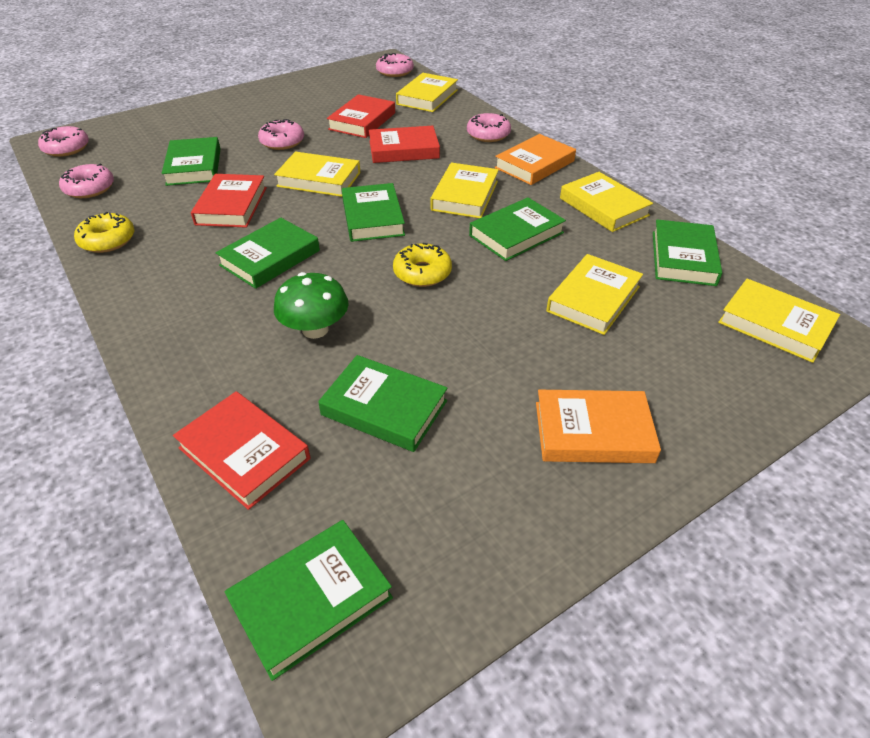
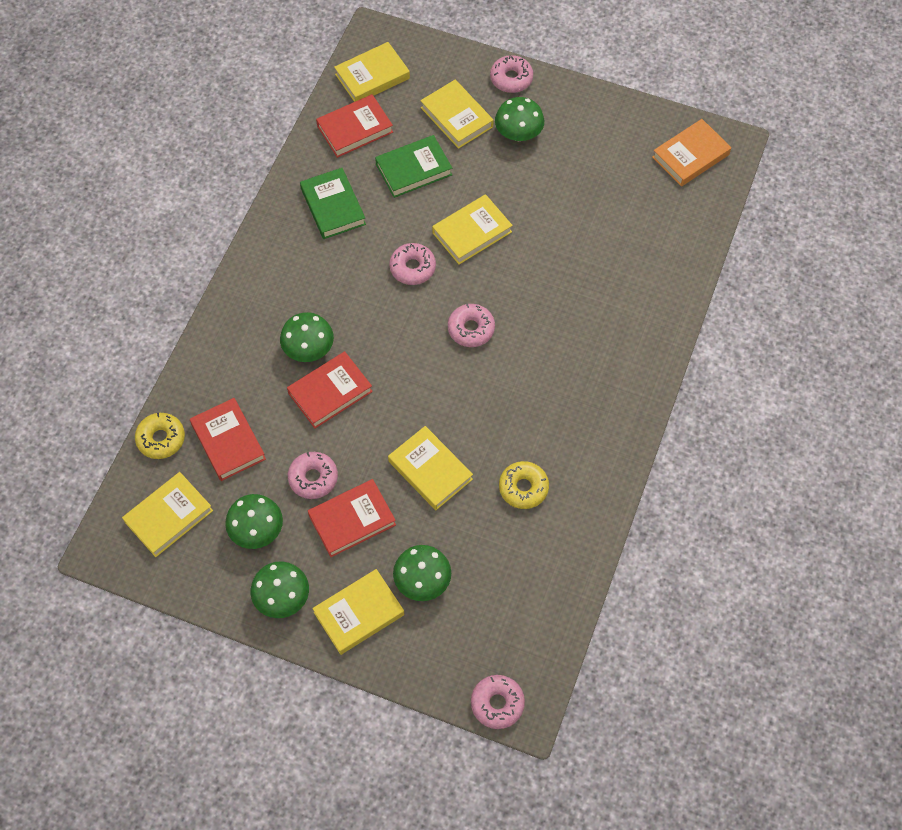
green book: [162,137,221,186] [216,217,320,289] [225,520,393,681] [318,355,447,452] [342,183,405,242] [469,198,566,261] [653,219,722,286] = 7 -> [300,168,366,239] [375,135,452,198] = 2
green mushroom: [274,272,349,339] = 1 -> [225,494,283,549] [251,561,309,618] [280,312,334,362] [393,545,451,601] [495,97,544,141] = 5
orange book: [495,134,576,185] [536,390,661,463] = 2 -> [652,119,731,186] = 1

